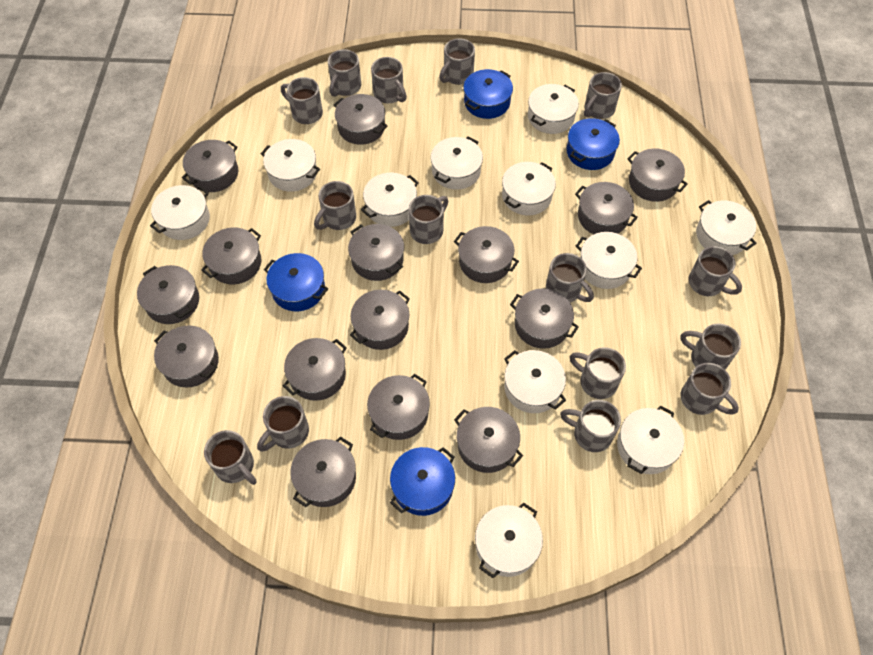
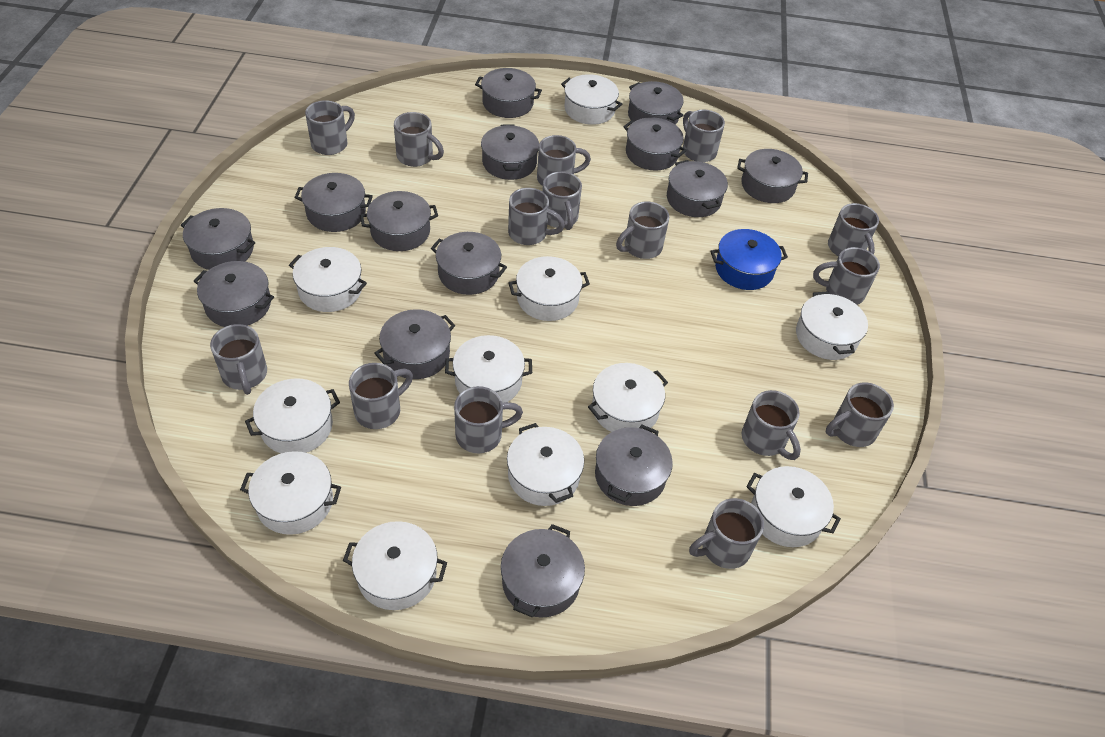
blue pot: [264,253,328,311] [390,447,455,516] [463,69,513,119] [566,118,620,170] = 4 -> [710,229,788,290] = 1
grey pot: [137,265,199,324] [154,326,219,387] [182,140,238,192] [201,227,261,284] [283,338,347,401] [290,436,356,507] [334,94,387,145] [348,224,404,281] [350,290,410,350] [367,374,430,440] [454,226,519,283] [454,407,523,473] [510,288,579,349] [575,182,638,234] [628,148,688,202] = 15 -> [181,208,255,270] [194,261,274,327] [294,173,373,232] [360,191,438,251] [374,309,455,379] [431,232,507,295] [475,68,542,118] [481,124,539,180] [501,524,585,618] [595,425,673,506] [623,117,687,171] [628,81,684,125] [667,160,728,217] [737,149,808,203] = 14

